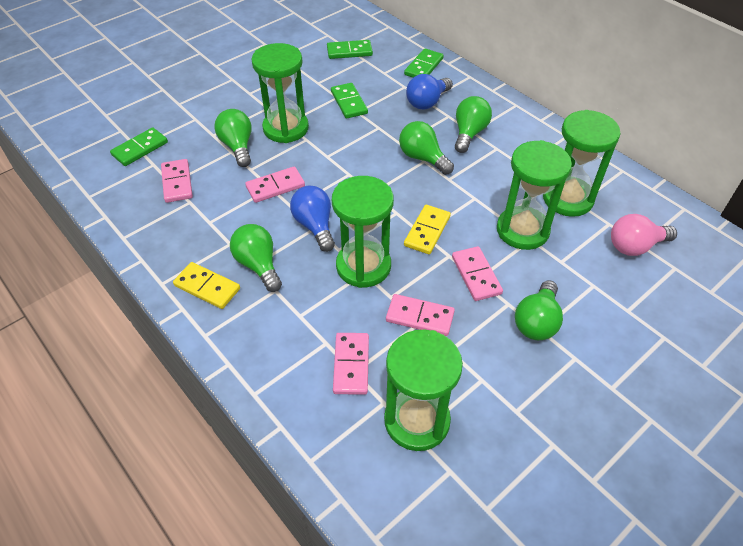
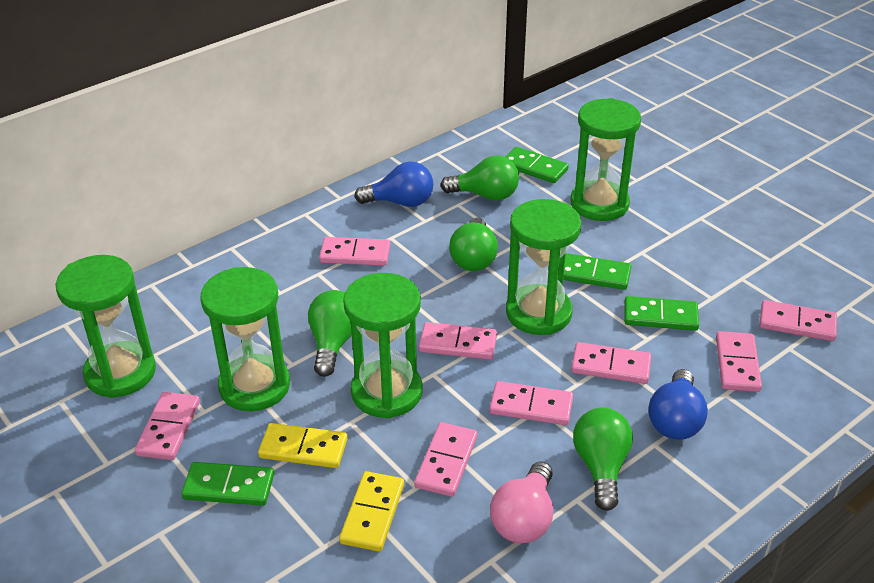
green light bulb: [214,109,252,167] [230,224,282,292] [399,121,454,175] [455,96,492,153] [515,280,563,340] = 5 -> [308,290,352,377] [440,155,519,201] [449,218,498,271] [573,408,633,511] = 4
pink domino: [161,159,193,203] [245,166,305,203] [333,333,369,395] [386,294,455,336] [452,246,503,301] = 5 -> [135,392,200,460] [319,237,390,266] [414,422,477,497] [419,322,497,360] [490,381,573,425] [571,342,651,384] [716,331,762,392] [759,300,837,341] = 8

